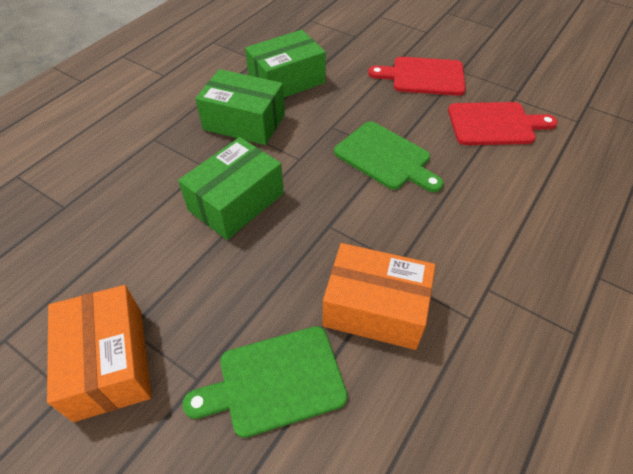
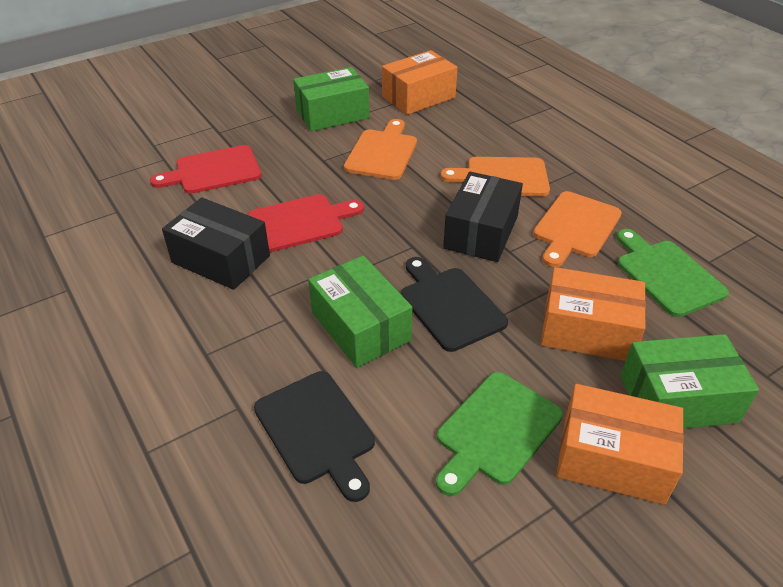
black box: none = 0 -> [162,197,270,290] [443,172,523,262] = 2
black cutting board: none = 0 -> [254,371,375,502] [401,257,508,352] = 2
orange box: [47,285,151,422] [322,243,436,350] = 2 -> [382,50,458,115] [541,267,646,361] [556,384,684,505] = 3
orange cutting board: none = 0 -> [344,119,417,180] [440,157,550,196] [533,191,622,267] = 3

